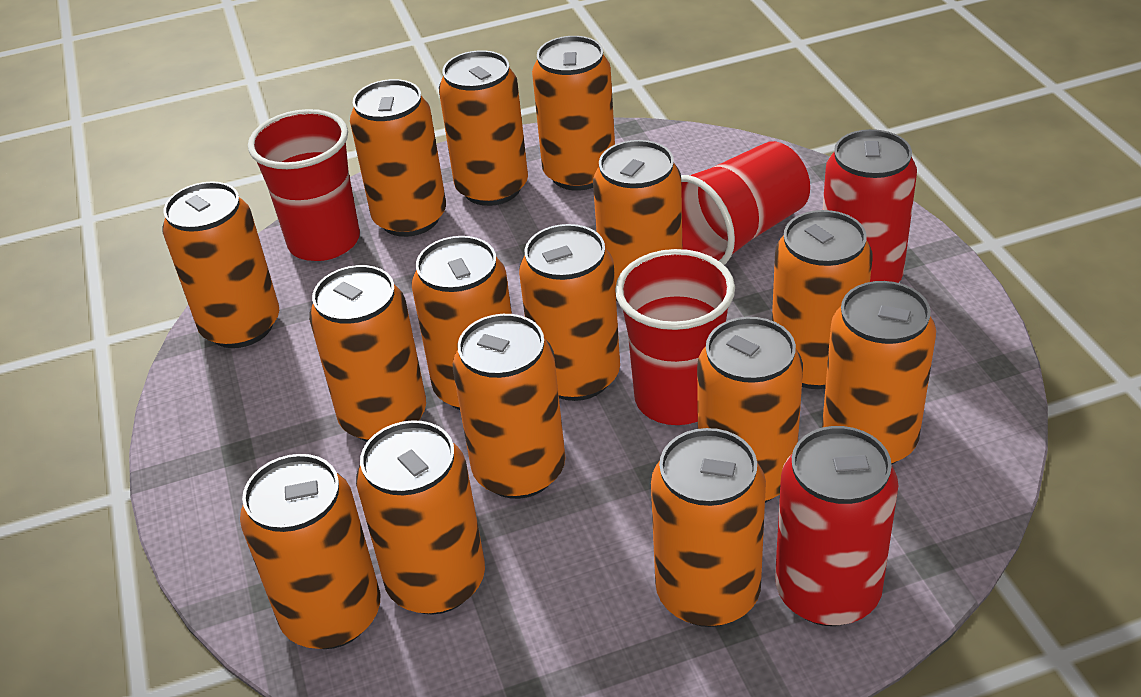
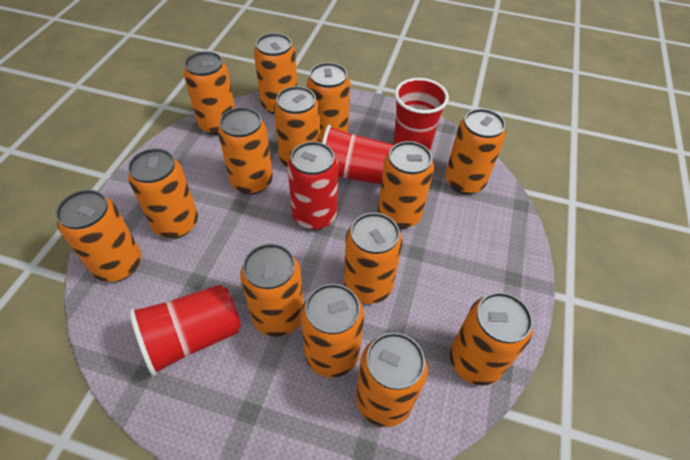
orange can: [163,181,279,348] [240,454,380,649] [309,265,426,442] [350,79,446,237] [356,420,485,615] [412,236,512,410] [439,50,528,206] [452,314,565,499] [519,224,620,401] [532,36,615,191] [593,140,682,302] [651,428,766,627] [697,317,803,503] [772,210,872,389] [822,281,936,464] = 15 -> [56,190,141,282] [128,148,198,238] [184,51,235,135] [218,107,273,195] [240,243,304,337] [254,33,297,114] [274,86,320,168] [301,284,364,378] [307,63,350,143] [344,212,402,304] [356,332,428,427] [378,141,434,229] [445,109,506,194] [450,292,533,386] = 14
red can: [775,426,898,626] [823,129,917,283] = 2 -> [287,141,338,230] = 1

